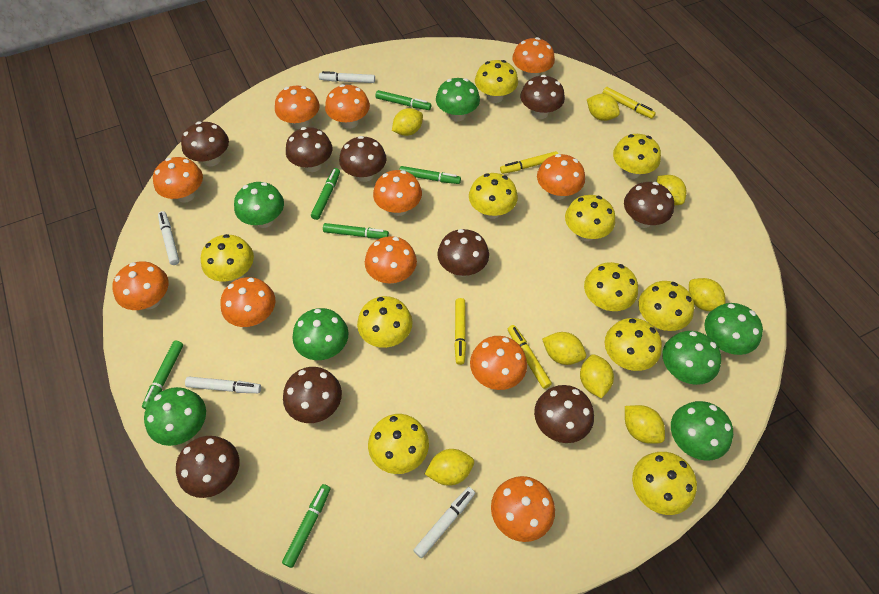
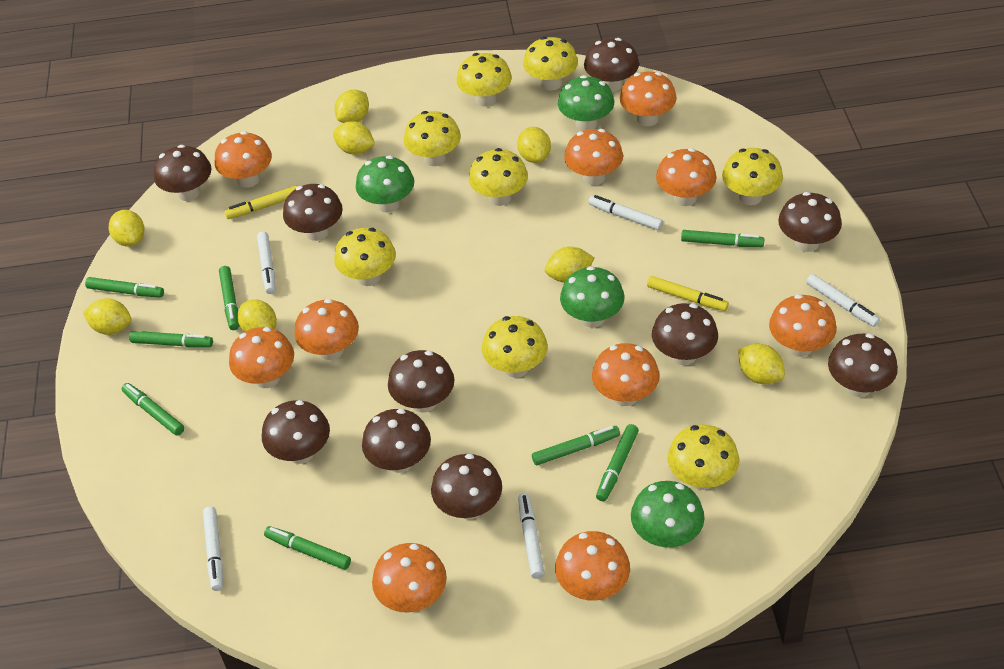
brown mushroom: [176,436,239,498] [181,121,229,166] [283,367,342,423] [286,127,332,172] [339,136,387,182] [437,229,489,276] [520,75,565,119] [534,385,594,443] [624,182,674,228] = 9 -> [154,145,211,201] [262,400,330,464] [283,184,343,241] [362,409,431,473] [388,350,454,413] [431,454,502,519] [584,38,639,92] [652,303,718,365] [778,192,842,252] [828,334,898,397] = 10
green marker: [142,340,183,410] [282,484,330,568] [311,168,340,220] [323,223,389,239] [376,90,431,110] [399,166,461,184] = 6 -> [85,277,164,297] [122,383,184,436] [129,331,213,347] [219,266,239,330] [264,526,351,570] [532,426,620,465] [596,424,639,501] [681,230,764,247] = 8
green mushroom: [144,387,206,446] [234,182,284,228] [293,308,349,360] [436,78,480,122] [662,331,721,385] [671,401,733,461] [705,303,763,355] = 7 -> [356,155,414,213] [558,75,614,131] [560,266,625,328] [631,481,705,548] = 4
orange mushroom: [112,261,169,310] [153,157,203,203] [220,277,275,327] [275,85,320,129] [325,84,370,129] [365,236,417,284] [373,170,422,216] [470,336,527,390] [491,476,555,542] [512,37,555,80] [537,154,585,200] = 11 -> [215,131,272,188] [229,327,294,388] [294,299,359,360] [372,543,447,612] [555,531,630,601] [564,129,623,185] [592,343,660,406] [620,72,677,126] [656,148,716,206] [769,294,837,357] = 10
white marker: [158,211,180,265] [185,377,261,393] [319,71,375,83] [413,487,475,558] = 4 -> [203,506,223,591] [257,231,276,294] [518,493,545,579] [588,195,663,230] [806,274,880,327] = 5
yellow marker: [454,298,466,365] [500,151,558,174] [508,325,552,389] [603,87,656,119] = 4 -> [225,185,298,219] [647,276,729,311] = 2
yellow mushroom: [201,234,254,282] [357,296,412,348] [368,414,429,474] [469,173,518,219] [475,60,518,103] [565,195,615,241] [584,262,638,311] [605,318,662,371] [613,134,661,179] [632,452,697,515] [639,281,694,331] = 11 -> [334,228,396,286] [404,111,461,166] [456,53,512,107] [469,148,528,206] [482,316,548,378] [523,37,578,90] [668,424,739,490] [722,148,783,205] = 8

